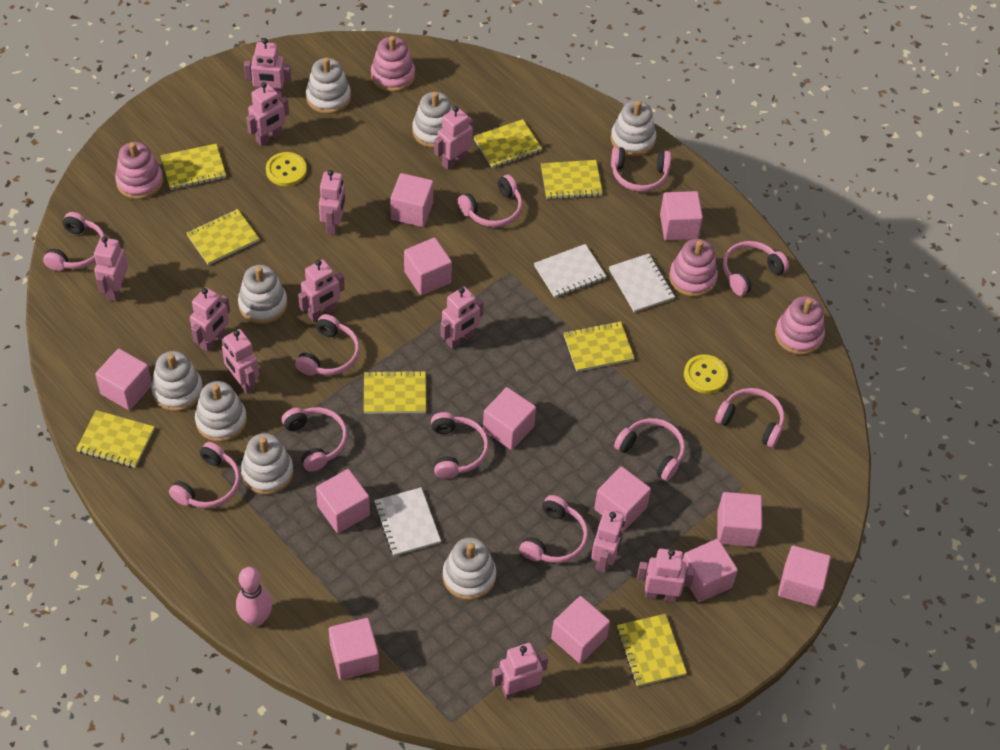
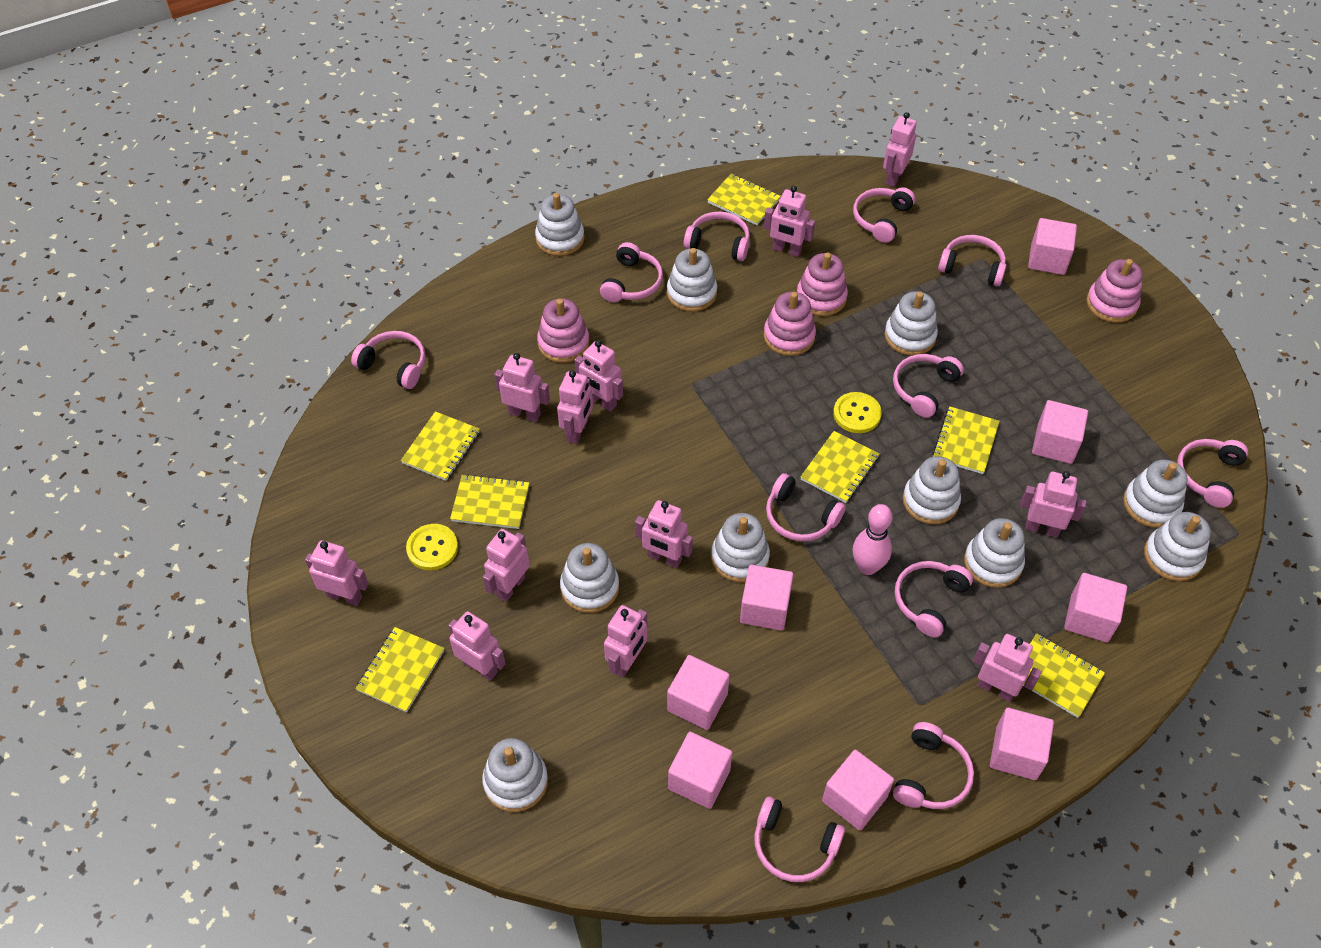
pink cube: [95,349,152,410] [316,469,370,533] [329,618,379,680] [390,173,433,227] [404,237,452,295] [483,387,536,450] [551,596,610,664] [594,467,651,531] [660,191,703,240] [683,539,738,602] [717,492,762,547] [778,546,831,607] = 12 -> [667,655,730,730] [668,732,732,809] [740,565,793,631] [822,750,894,831] [990,708,1054,780] [1028,218,1077,275] [1032,400,1088,464] [1064,573,1127,642] = 8
white notebook: [374,487,441,556] [534,244,606,298] [609,254,675,312] = 3 -> none = 0
white stacking toy: [151,351,203,412] [195,381,247,442] [238,265,287,324] [241,433,294,495] [306,57,351,114] [412,92,453,148] [443,537,496,600] [611,100,656,157] = 8 -> [482,738,548,812] [535,193,584,256] [560,543,619,613] [667,248,717,312] [711,513,770,582] [884,291,938,356] [903,456,961,524] [964,518,1025,588] [1123,459,1188,528] [1144,512,1211,581] = 10
yellow notebook: [76,410,154,468] [161,144,226,190] [186,209,259,265] [364,370,426,414] [473,119,542,168] [541,160,603,199] [564,321,634,372] [617,614,687,687] = 8 -> [355,627,444,713] [401,411,480,481] [450,474,529,529] [707,174,781,225] [801,431,879,503] [932,406,1000,474] [1023,633,1105,718] = 7

